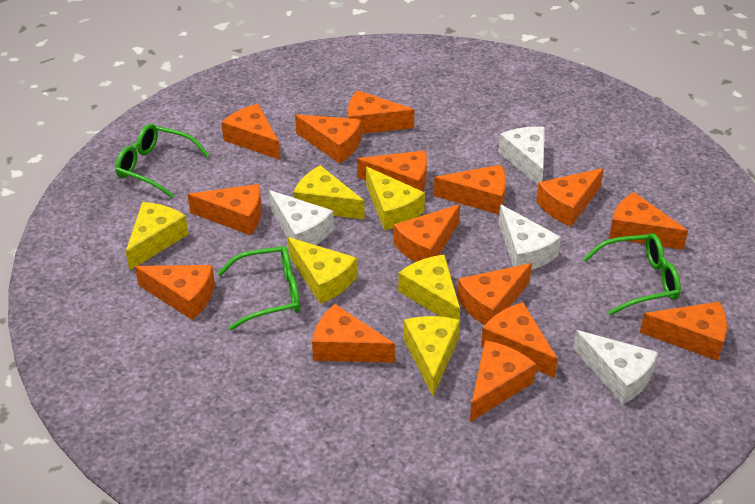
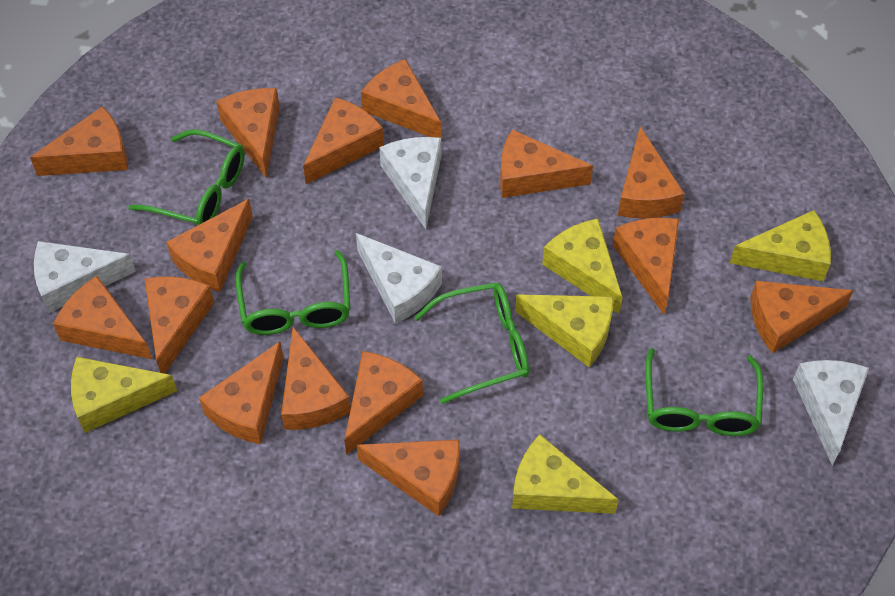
green glasses: [115,124,209,198] [218,246,300,331] [583,233,681,315] = 3 -> [129,129,245,226] [235,250,350,335] [414,282,529,404] [645,348,763,436] = 4
yellow cheese: [126,202,188,271] [288,237,357,304] [293,165,365,220] [366,167,425,230] [398,254,460,320] [403,316,460,396] = 6 -> [71,357,177,433] [512,434,619,514] [515,294,614,367] [542,219,623,314] [730,210,831,281] = 5

